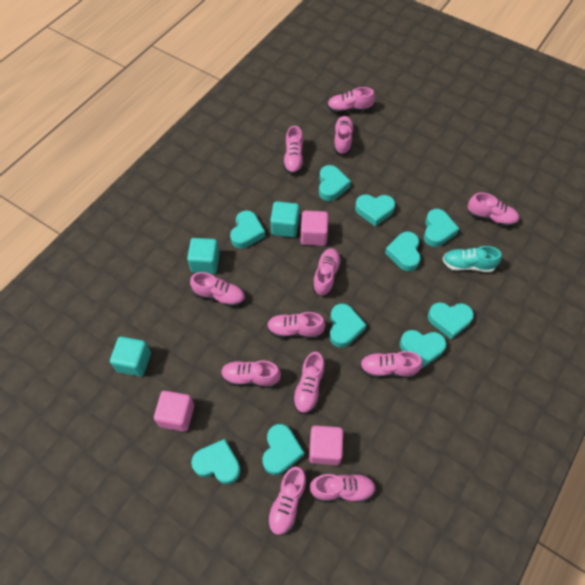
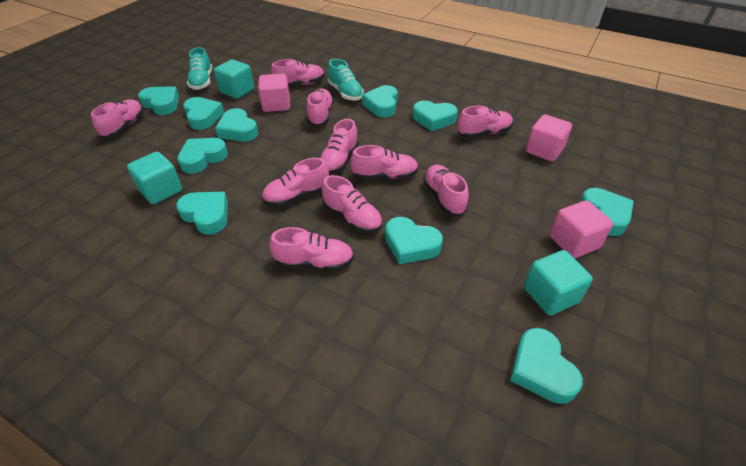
pink shoe: [190,272,245,307] [221,361,281,388] [267,312,326,339] [267,466,307,536] [283,126,304,174] [292,352,325,414] [310,473,376,502] [312,248,342,296] [327,87,375,113] [334,116,354,155] [360,351,423,378] [467,193,519,227] = 12 -> [91,99,144,138] [262,158,329,207] [270,227,354,270] [271,59,325,86] [307,89,334,126] [320,119,359,174] [322,175,382,233] [350,145,419,180] [423,165,469,216] [457,105,513,138] = 10
turquoise shoe: [443,246,502,272] = 1 -> [187,47,212,90] [328,59,364,101] = 2

